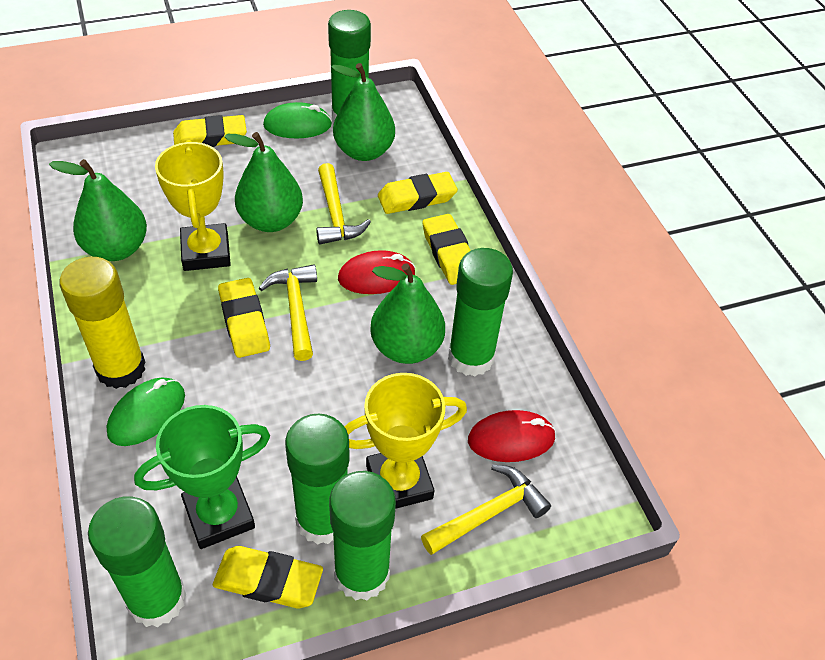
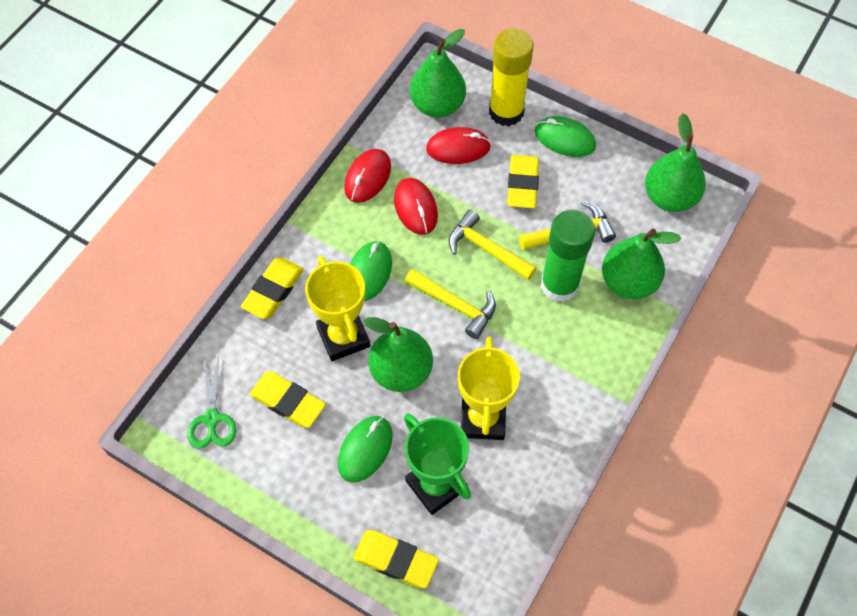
green glue stick: [88,496,186,627] [285,414,350,545] [328,10,371,121] [329,471,396,600] [448,248,513,376] = 5 -> [541,210,595,302] = 1
green mouse: [107,377,185,446] [263,102,332,139] = 2 -> [338,416,393,483] [350,241,392,301] [535,116,596,157] = 3
green scissors: none = 0 -> [187,355,236,449] = 1
red mouse: [338,250,416,294] [468,410,556,462] = 2 -> [344,149,391,203] [394,178,438,235] [426,127,491,164] = 3
yellow eraser: [173,115,247,147] [213,546,323,608] [218,278,270,358] [378,172,458,214] [423,214,471,285] = 5 -> [241,257,304,319] [250,372,326,428] [353,530,439,588] [507,155,539,208] = 4

